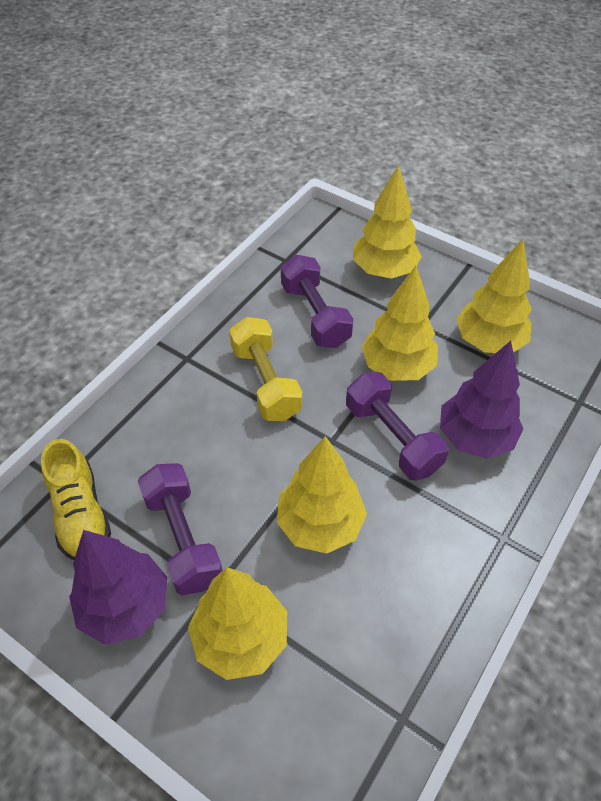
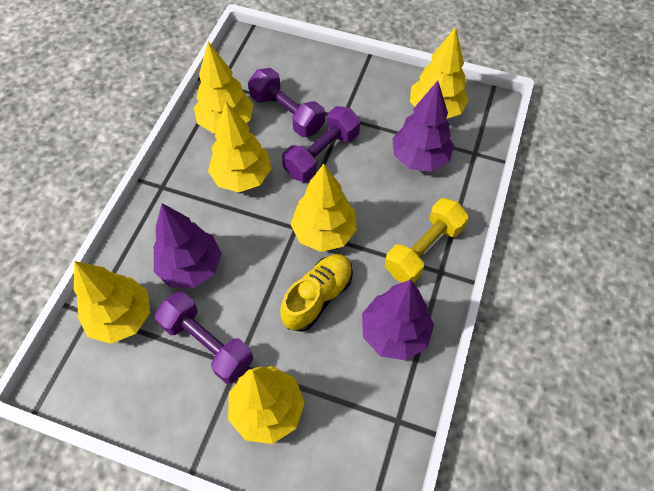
purple tree: [69,530,167,645] [440,341,524,459] = 2 -> [153,203,222,288] [362,280,434,360] [392,81,454,172] = 3
yellow tree: [188,567,287,680] [277,436,367,554] [353,165,422,279] [362,266,438,381] [456,239,532,353] = 5 -> [74,261,150,344] [194,41,253,133] [208,102,271,192] [228,366,305,444] [290,164,357,252] [410,27,469,119] = 6

